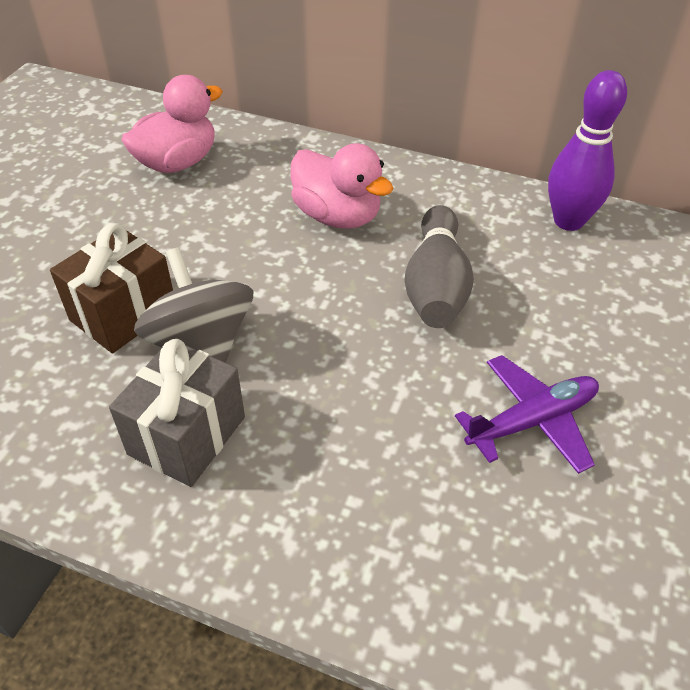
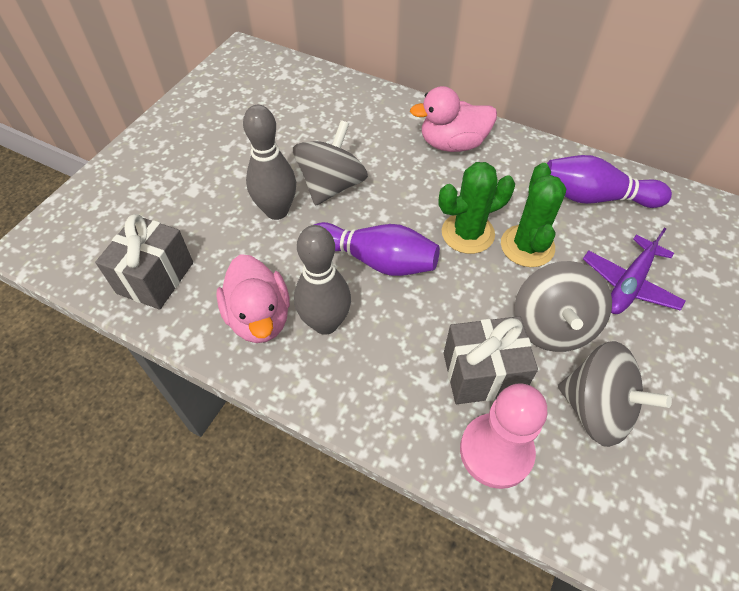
brown gift: [50,223,173,353] = 1 -> none = 0
green cactus: none = 0 -> [439,162,515,254] [501,163,566,267] = 2
grey bowling pin: [404,205,474,328] = 1 -> [243,105,296,220] [294,225,351,335] = 2
grey gift: [109,339,245,487] = 1 -> [95,214,193,310] [444,316,538,404] = 2
grey spinning top: [134,247,253,363] = 1 -> [293,120,368,206] [515,261,612,352] [558,341,672,447] = 3
pink pawn: none = 0 -> [460,383,547,489] = 1
purple bowling pin: [548,70,627,231] = 1 -> [314,222,440,276] [547,155,672,208] = 2

